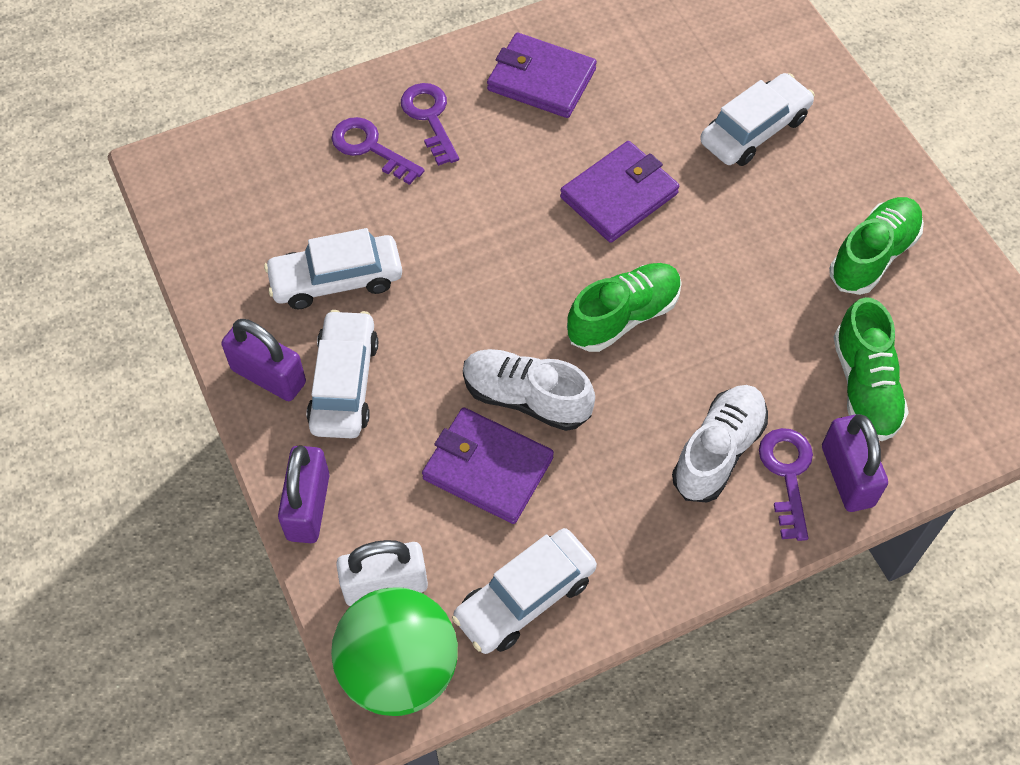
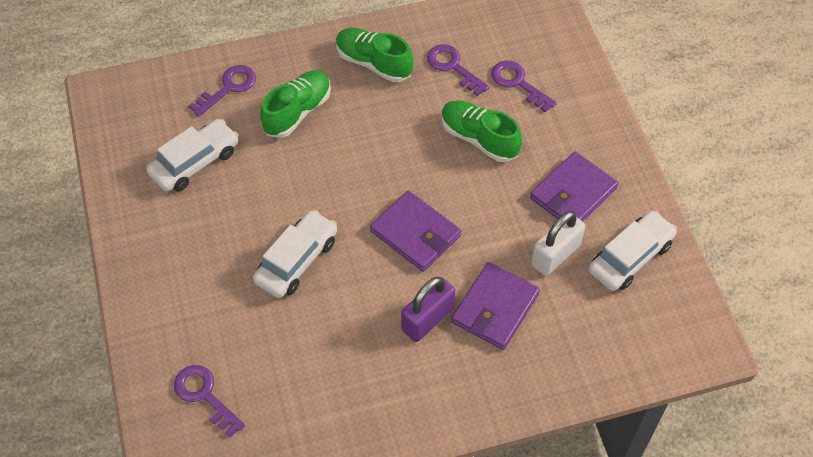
green ball: [331,588,458,716] = 1 -> none = 0
purple key: [331,117,425,185] [401,83,459,166] [759,428,813,541] = 3 -> [174,365,245,437] [189,65,256,117] [427,44,489,96] [491,61,557,112] = 4
purple padlock: [221,319,306,401] [278,445,330,543] [822,414,888,512] = 3 -> [401,277,455,342] = 1
white car: [264,228,402,309] [306,310,378,439] [452,528,597,654] [700,73,815,166] = 4 -> [146,119,239,192] [253,210,337,298] [589,211,677,291] = 3
white shoe: [463,349,595,431] [672,385,768,503] = 2 -> none = 0

